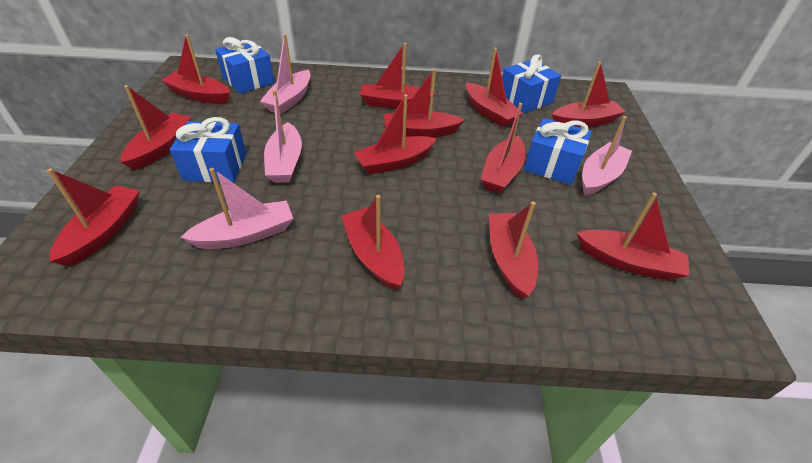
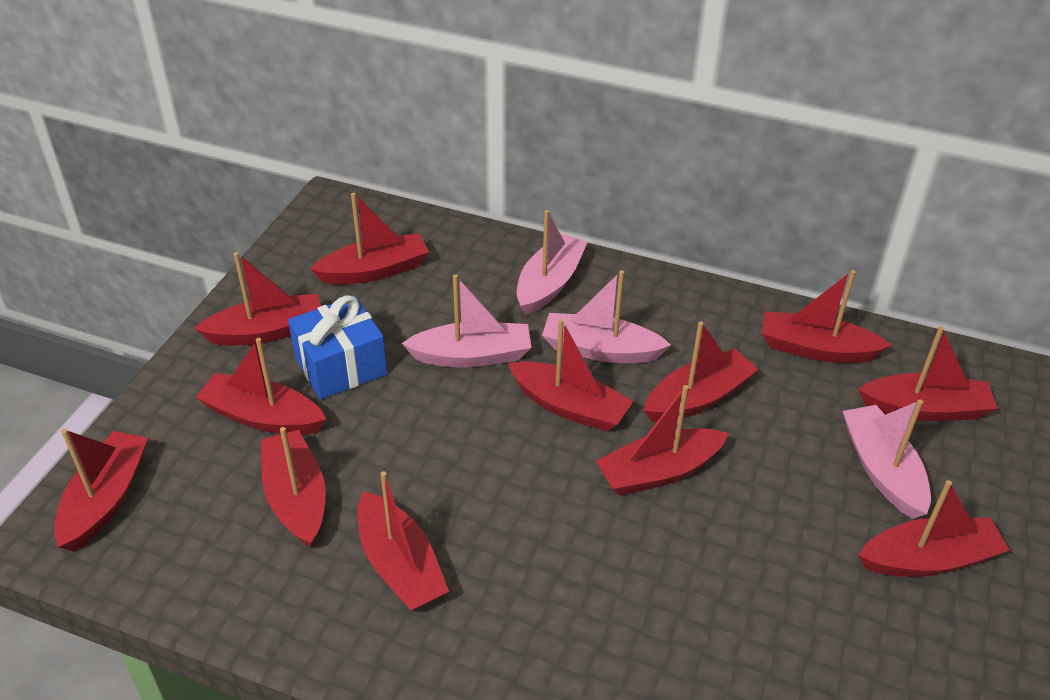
blue gift: [170,117,246,183] [215,37,274,94] [502,54,561,113] [524,118,592,185] = 4 -> [288,295,387,400] = 1

